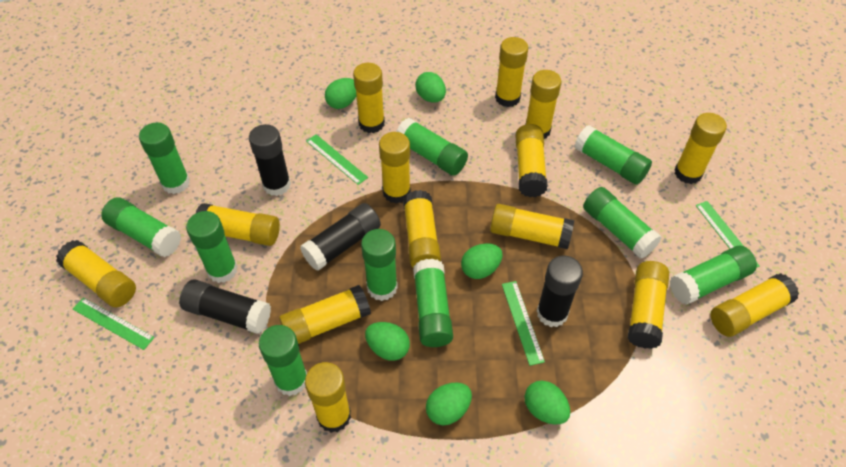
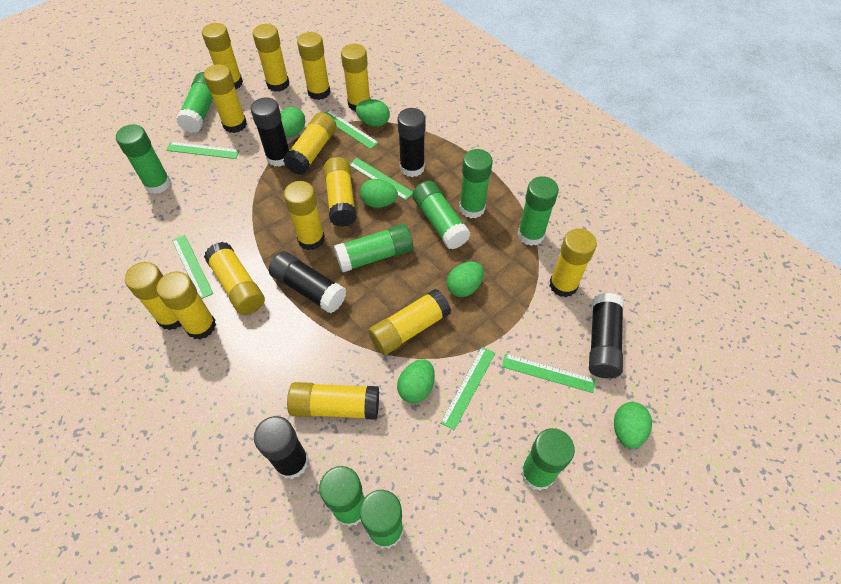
black glue stick: [179,279,271,334] [249,124,291,196] [300,203,381,271] [537,255,583,327] = 4 -> [251,97,290,167] [254,416,309,479] [269,251,347,313] [398,108,426,177] [589,293,624,378] = 5
green glue stick: [101,197,181,257] [139,123,190,194] [186,211,238,283] [259,325,307,396] [361,229,398,301] [396,118,468,176] [413,259,453,347] [574,125,652,185] [583,187,661,259] [670,246,757,305] = 10 -> [116,124,171,194] [176,72,213,133] [319,466,365,527] [334,224,413,272] [360,490,403,549] [412,181,471,249] [459,149,493,218] [518,176,559,246] [521,428,575,491] = 9
green ruler: [73,297,155,350] [306,134,368,185] [502,281,545,366] [696,201,760,268] = 4 -> [166,142,240,159] [172,235,213,299] [325,110,379,149] [350,158,413,200] [440,347,495,431] [502,354,596,393] = 6

